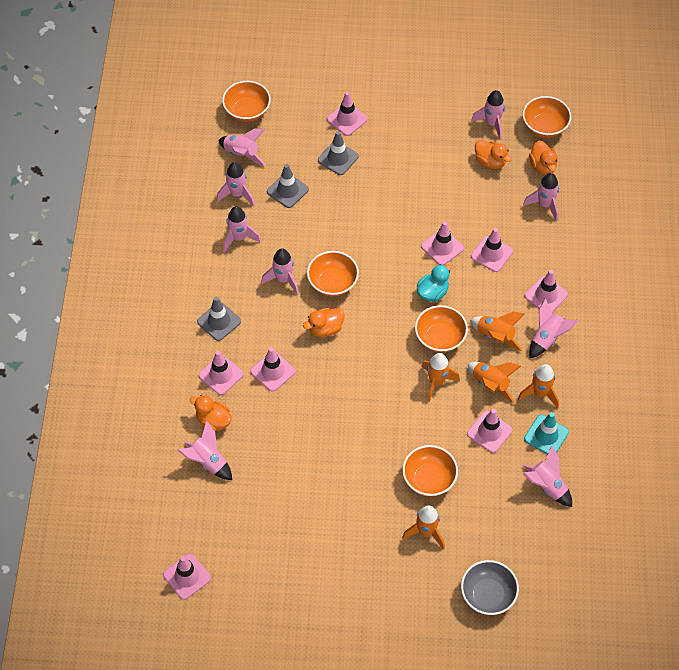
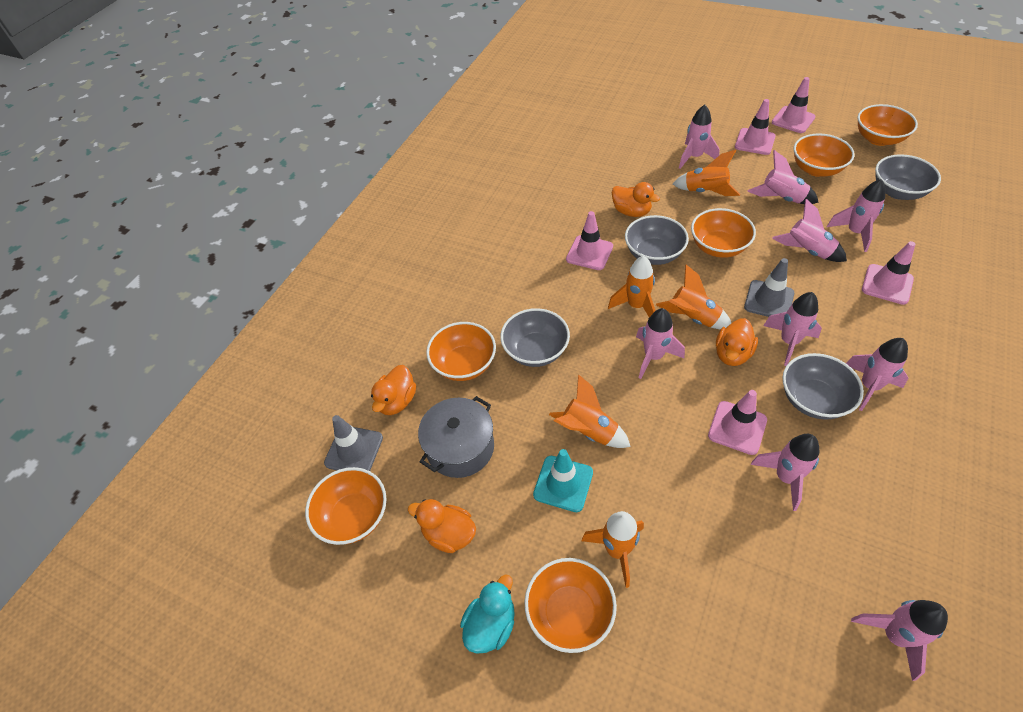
grey bowl: [461,560,519,615] = 1 -> [500,308,570,367] [625,215,689,265] [782,353,864,419] [875,154,941,200] = 4
grey pot: none = 0 -> [418,396,494,478] = 1
grey traffic cone: [197,297,241,341] [267,164,309,208] [318,131,359,175] = 3 -> [324,415,383,471] [744,258,794,317] = 2
orange bowl: [222,81,271,122] [307,251,359,296] [402,445,458,496] [415,305,468,353] [523,96,571,138] = 5 -> [305,467,387,545] [426,322,496,381] [524,558,617,653] [691,208,756,258] [794,134,855,177] [857,104,918,146] = 6
pink traffic cone: [163,553,211,600] [199,351,244,395] [251,347,295,392] [327,91,368,136] [421,221,464,265] [467,409,513,453] [471,228,513,272] [524,270,568,313] = 8 -> [566,211,613,270] [708,390,767,455] [735,99,776,155] [772,77,816,133] [862,241,915,305] = 5

